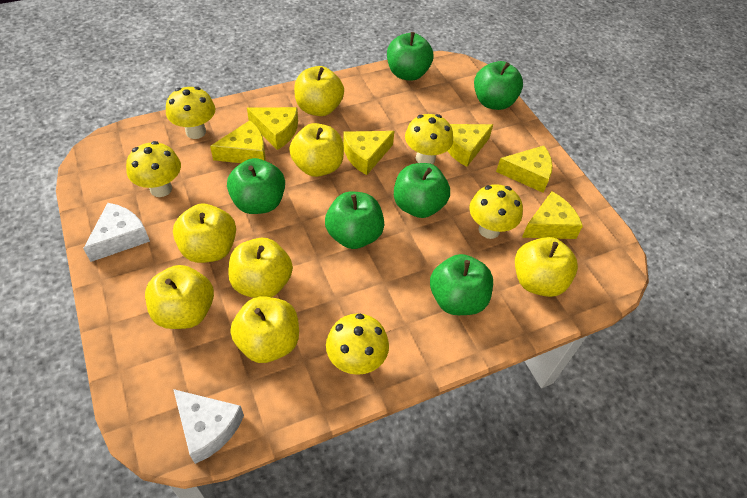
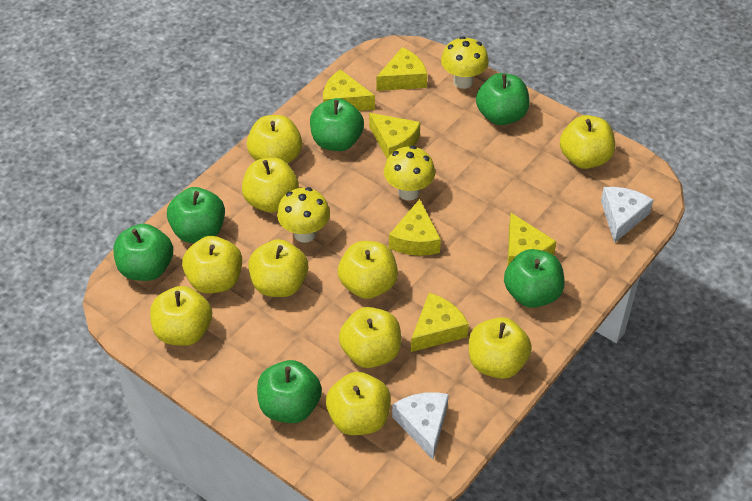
yellow apple: [145,265,214,329] [173,204,236,263] [228,238,293,298] [230,296,299,363] [289,123,344,177] [294,66,344,116] [515,237,578,297] = 7 -> [150,286,212,346] [182,236,242,294] [242,158,299,213] [247,115,302,164] [248,239,308,297] [326,372,391,435] [338,241,398,299] [339,307,401,368] [469,317,532,379] [560,115,615,169] = 10
yellow mushroom: [126,141,181,197] [166,87,215,139] [326,313,389,375] [405,114,453,164] [469,184,523,239] = 5 -> [277,187,330,243] [384,146,435,200] [441,36,489,89] = 3

